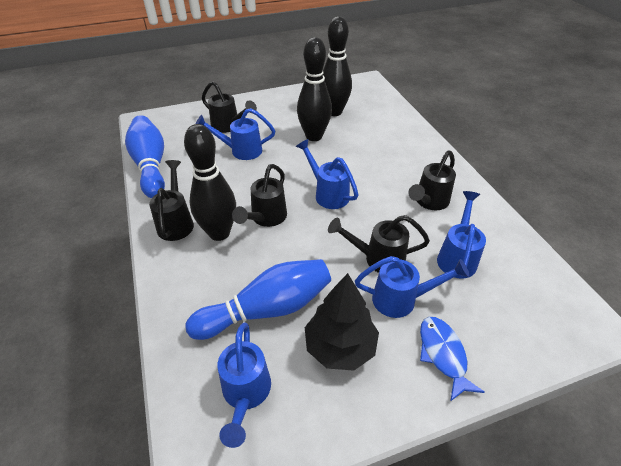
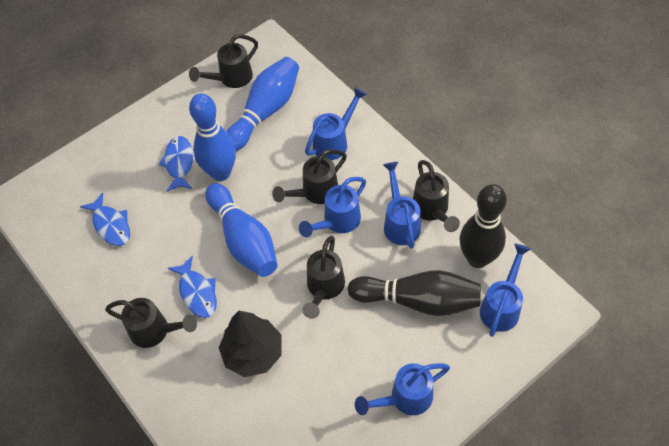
black bowling pin: [184,124,236,241] [297,37,332,141] [323,16,352,116] = 3 -> [347,270,481,316] [460,184,507,268] = 2
blue bowling pin: [125,115,165,198] [185,259,331,340] = 2 -> [189,93,236,181] [205,183,277,277] [226,57,299,151] = 3
blue fish: [420,317,485,402] = 1 -> [80,193,130,246] [158,136,193,192] [168,256,217,318] = 3

